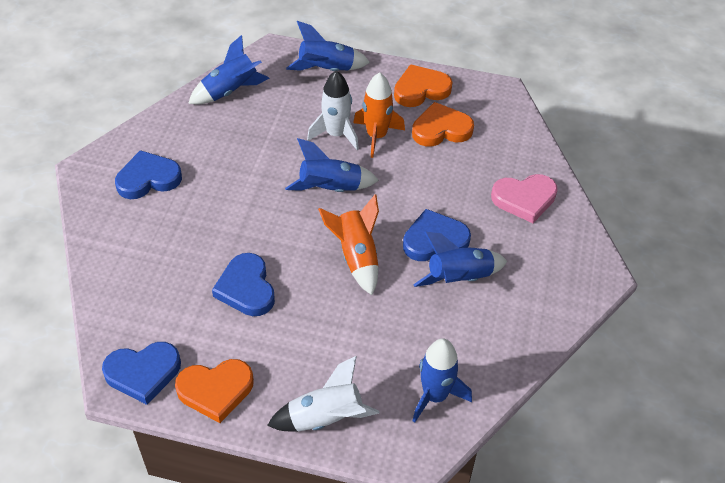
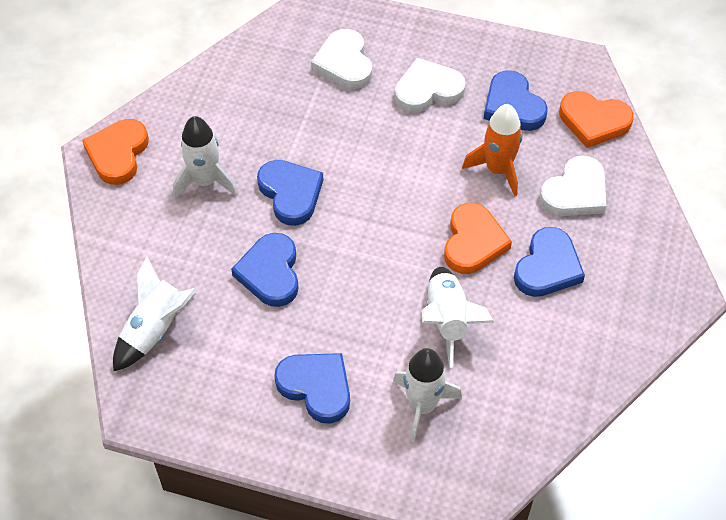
blue heart: [102,342,181,405] [115,150,182,199] [212,253,275,316] [403,209,471,261] = 4 -> [231,233,299,307] [257,160,323,226] [274,353,350,424] [484,70,548,131] [514,227,585,297] = 5
blue rocket: [188,35,269,104] [285,138,379,192] [286,21,370,71] [412,338,472,423] [413,232,507,287] = 5 -> none = 0
orange rocket: [318,194,379,295] [353,72,405,158] = 2 -> [462,104,523,196] = 1
pink heart: [491,174,557,223] = 1 -> none = 0
white heart: none = 0 -> [311,29,372,89] [395,58,466,113] [540,155,606,216] = 3
white rocket: [267,356,379,432] [307,71,359,150] = 2 -> [113,257,197,371] [173,116,238,199] [393,348,462,442] [422,267,494,368] = 4

